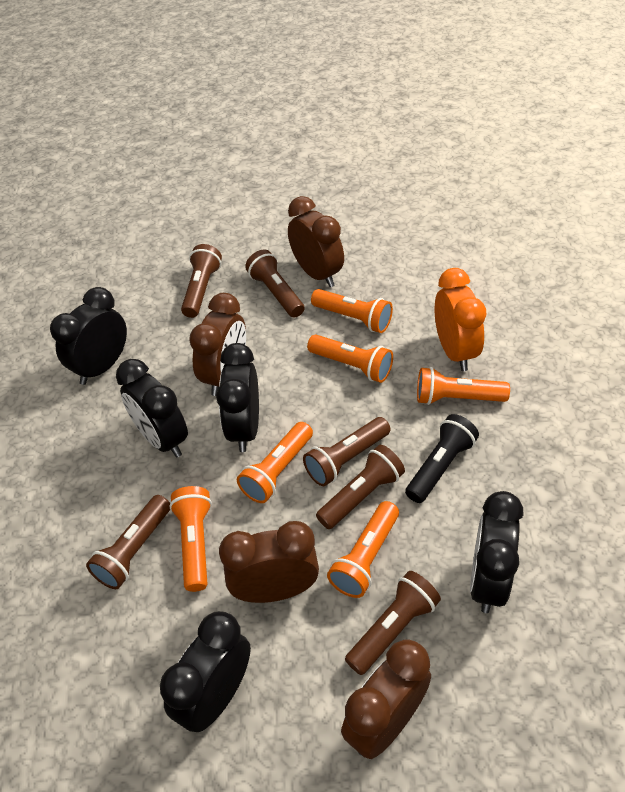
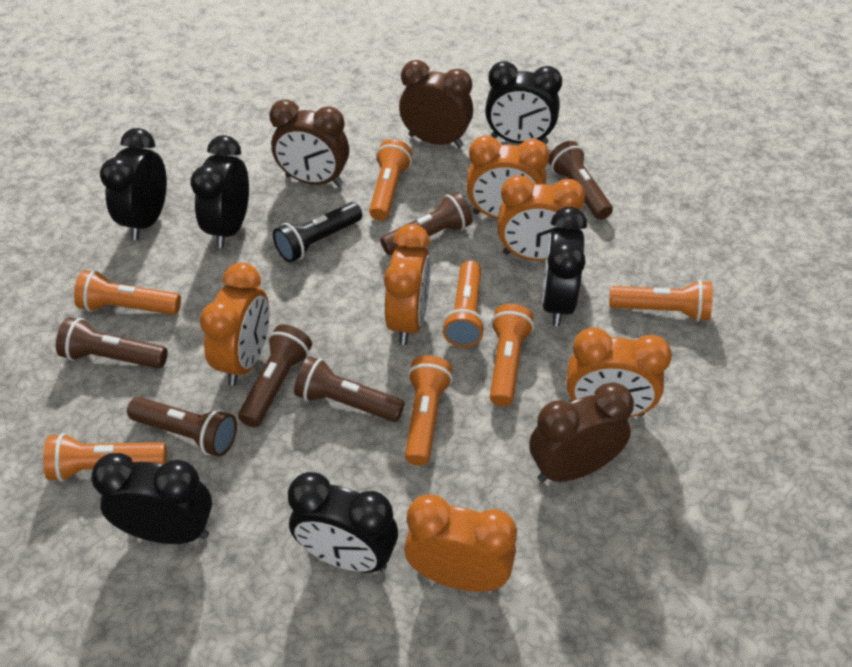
black clock: [50,287,127,385] [116,359,188,458] [160,611,251,732] [216,343,259,452] [470,491,523,613] = 5 -> [91,453,212,544] [100,128,167,240] [191,135,249,248] [288,472,398,573] [485,61,562,144] [542,207,587,326] = 6
brown clock: [189,293,246,396] [219,521,319,603] [288,196,344,287] [341,640,431,759] = 4 -> [269,99,349,186] [399,60,473,148] [529,382,634,482] = 3
orange clock: [435,268,486,371] = 1 -> [200,263,269,386] [384,224,431,345] [404,494,517,592] [466,135,549,219] [498,175,585,261] [566,328,672,417] = 6
orange flashlight: [169,486,212,592] [237,422,313,503] [307,334,393,383] [311,289,393,333] [327,501,399,598] [417,367,510,405] = 6 -> [43,433,167,482] [74,270,181,315] [369,139,412,221] [405,355,453,465] [442,261,485,347] [490,304,534,406] [609,280,713,322] = 7

